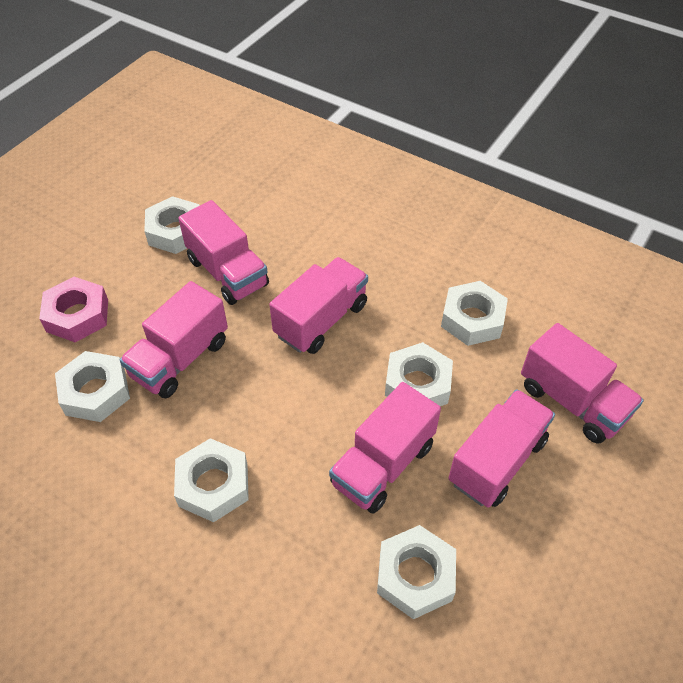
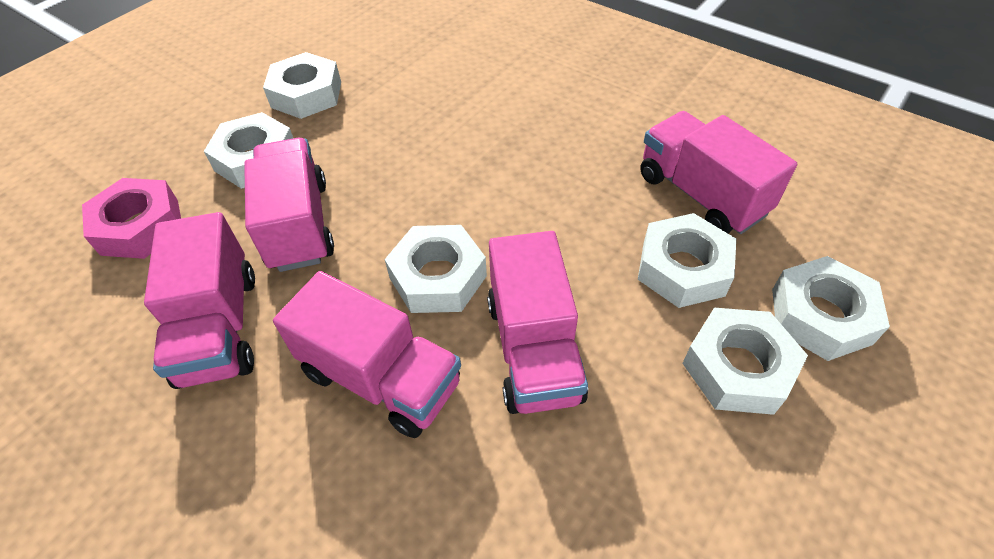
pink truck: [120,281,228,398] [178,200,269,305] [269,257,368,354] [329,382,441,513] [449,389,555,507] [521,323,644,444] = 6 -> [144,212,255,389] [244,138,334,272] [273,271,461,438] [487,231,588,414] [640,111,797,234] = 5

